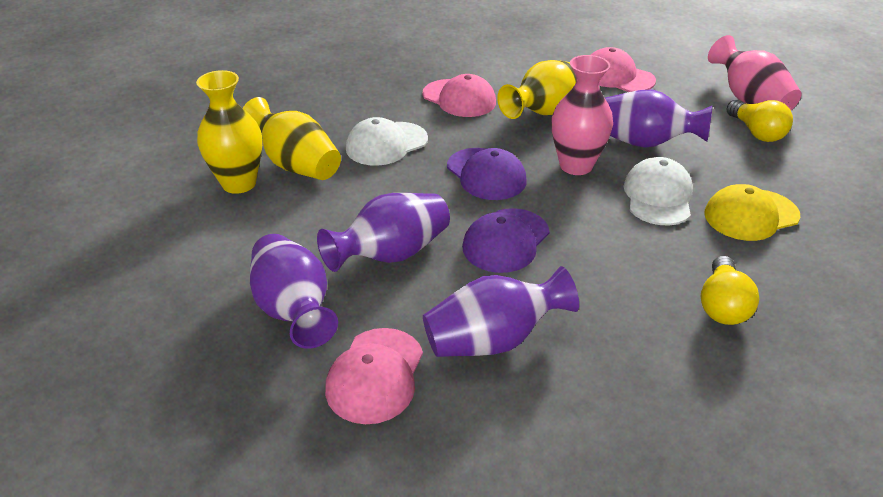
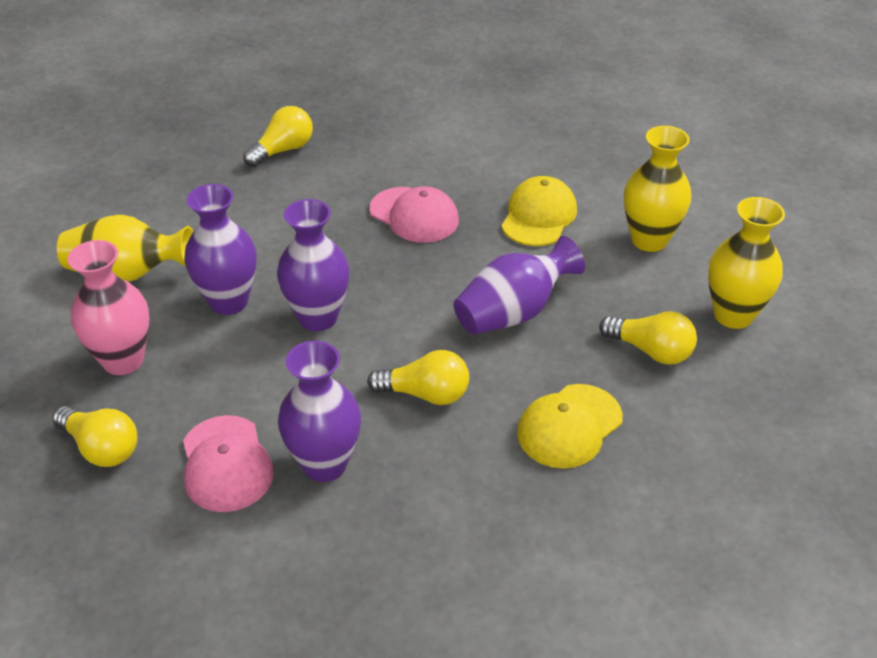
pink cap: [325,328,423,424] [423,74,496,117] [591,47,656,92] = 3 -> [183,415,274,512] [370,187,459,243] = 2
pink vase: [552,55,613,175] [708,35,801,110] = 2 -> [68,240,149,375] = 1
purple cap: [447,148,527,200] [462,208,549,273] = 2 -> none = 0
white cap: [346,117,428,166] [624,157,693,225] = 2 -> none = 0
yellow cap: [704,184,800,241] = 1 -> [501,176,577,246] [517,384,623,469] = 2
yellow light bulb: [701,256,759,325] [727,100,793,142] = 2 -> [53,406,138,467] [243,106,313,167] [367,350,469,405] [599,311,697,365] = 4

